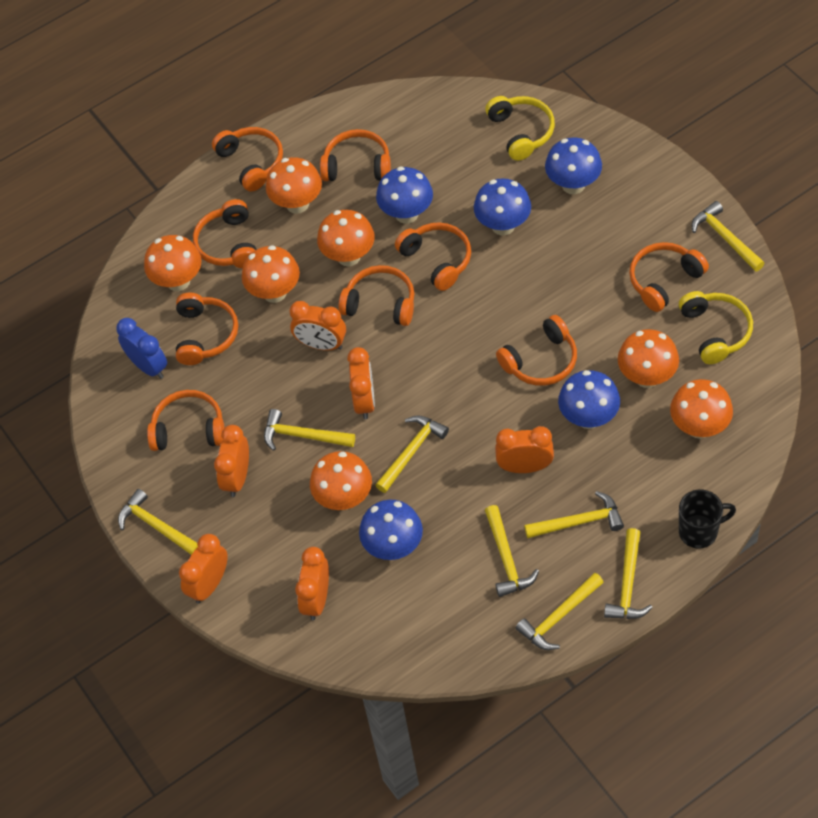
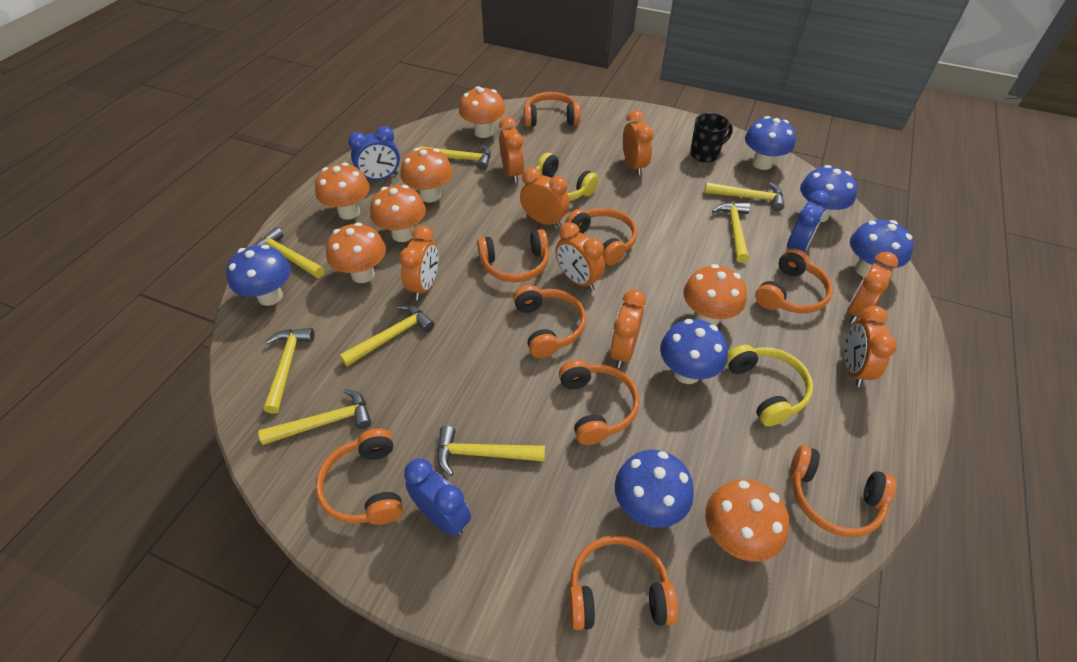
blue clock: [116,318,167,379] = 1 -> [348,126,400,180] [404,458,471,536] [787,190,830,252] = 3
blue mushroom: [359,500,423,560] [376,166,433,224] [474,178,531,235] [545,138,602,194] [558,370,620,429] = 5 -> [226,245,291,306] [615,450,694,528] [660,319,728,384] [745,116,796,170] [800,165,857,222] [850,220,914,277] = 6
orange clock: [179,534,228,603] [214,425,249,497] [289,301,346,351] [295,547,329,620] [347,347,375,419] [495,426,554,473] = 6 -> [399,226,439,300] [499,117,524,183] [520,168,569,228] [555,222,605,291] [610,289,646,368] [623,110,654,176] [844,306,897,387] [847,252,898,324] = 8

